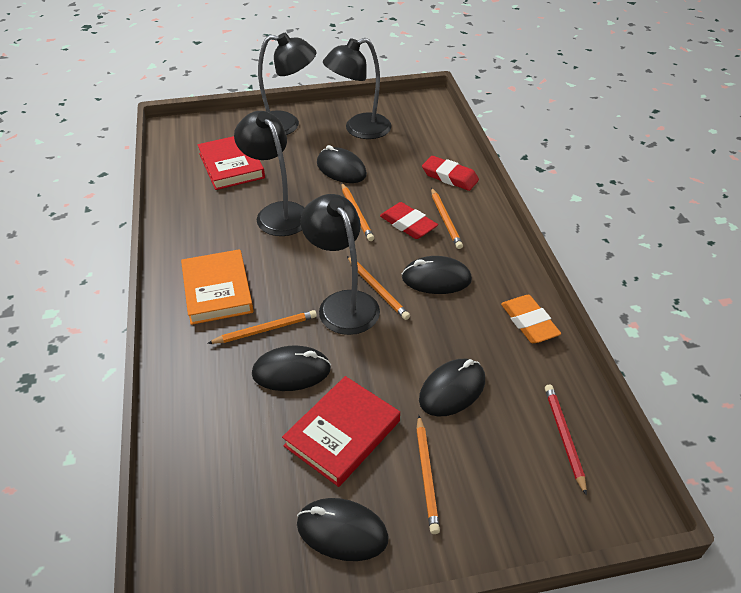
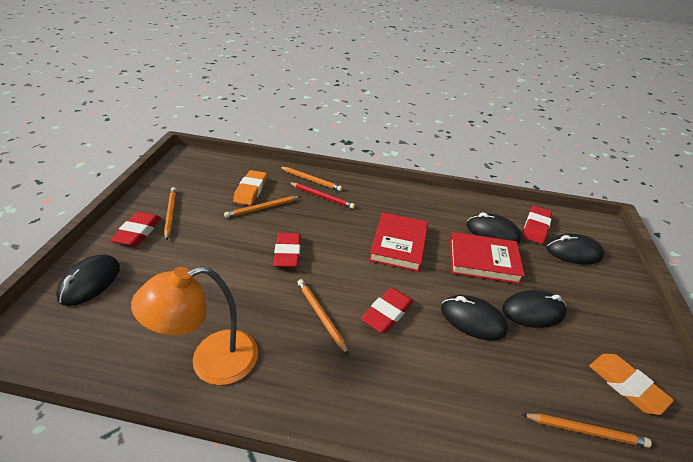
black lamp: [234,111,305,236] [258,33,316,135] [300,194,380,335] [323,38,392,139] = 4 -> none = 0
orange book: [181,249,253,325] = 1 -> none = 0
orange eraser: [501,295,561,343] = 1 -> [233,170,267,205] [589,354,674,415] = 2
orange lamp: none = 0 -> [131,266,258,385] = 1
red eraser: [380,202,438,239] [422,156,479,191] = 2 -> [110,212,162,247] [274,233,301,268] [361,288,414,334] [523,206,552,244] = 4

